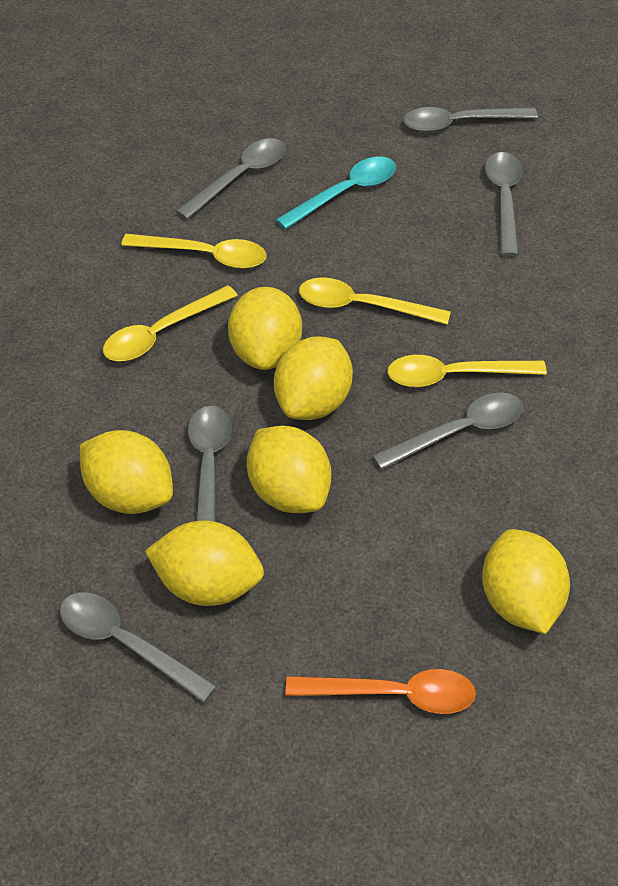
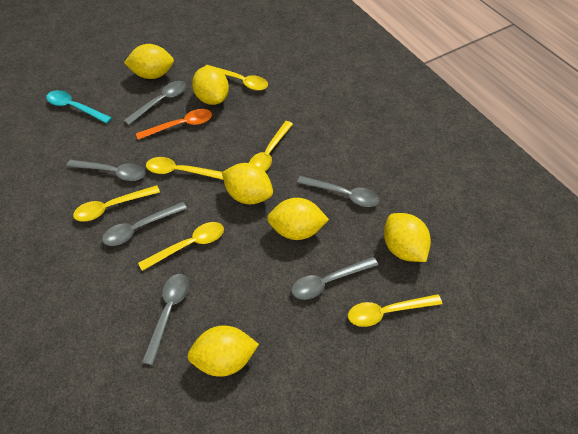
yellow spoon: [103,285,238,361] [121,234,267,269] [299,277,451,325] [387,355,547,387] = 4 -> [73,185,160,222] [138,222,224,271] [146,157,223,180] [205,65,268,91] [249,121,293,171] [348,294,442,327] = 6

